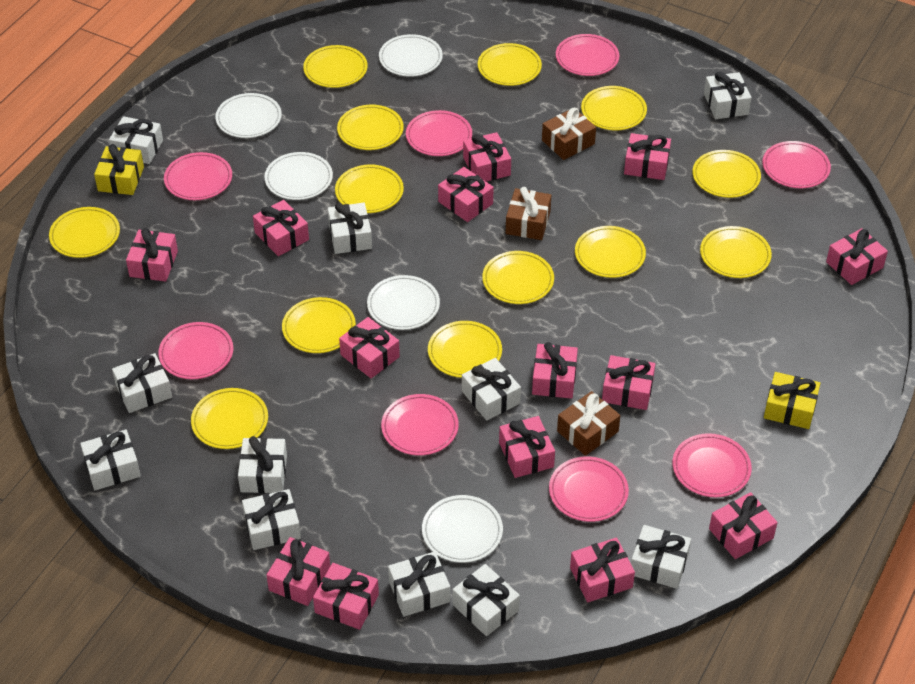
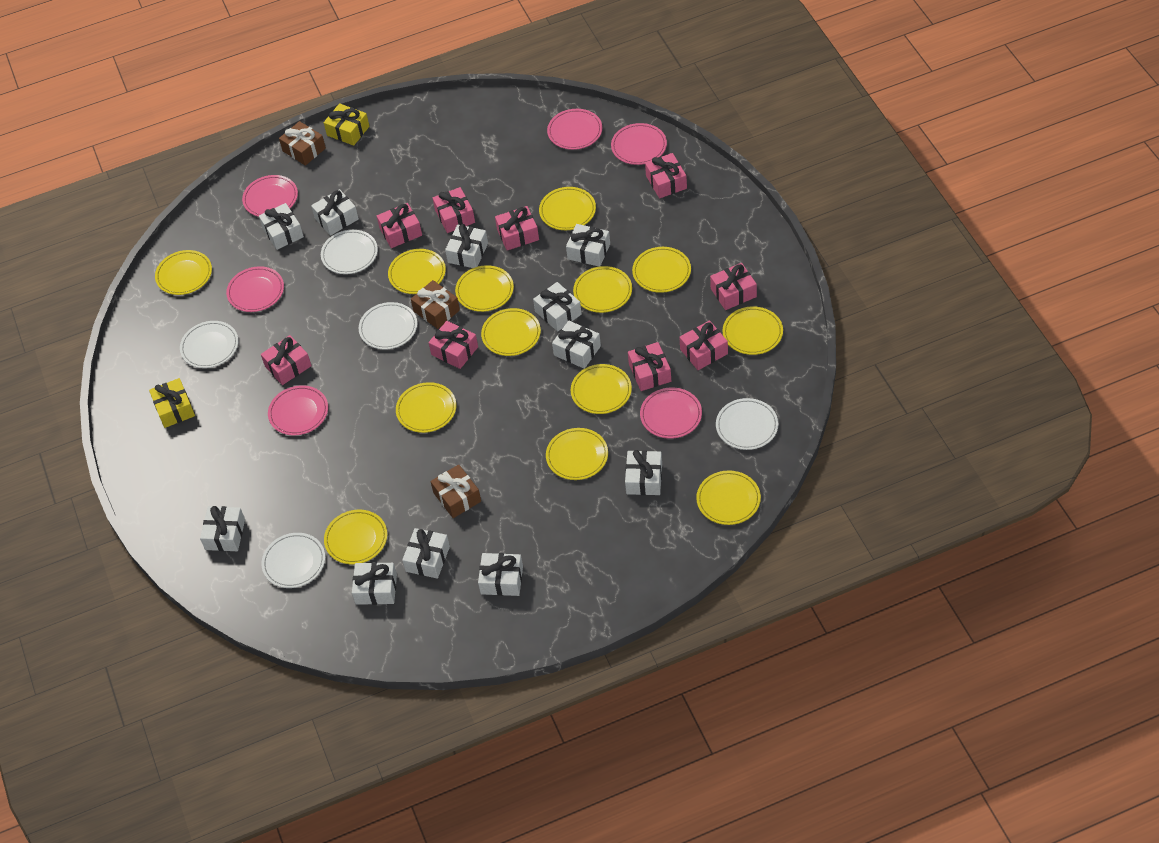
pink gift: [126,228,178,282] [253,200,309,256] [267,537,330,606] [313,563,379,630] [339,317,400,378] [438,167,494,222] [463,132,511,182] [499,416,555,478] [532,342,578,399] [570,538,635,602] [602,355,655,410] [624,133,671,180] [709,492,777,559] [826,228,888,285] = 14 -> [261,335,312,385] [377,203,422,248] [428,321,478,369] [433,187,475,233] [495,206,539,250] [628,342,671,391] [645,153,687,198] [679,320,728,370] [710,263,757,310] = 9
pink plate: [158,322,233,379] [164,152,232,200] [381,394,459,456] [406,110,472,156] [549,456,629,522] [556,34,619,76] [672,433,752,497] [762,141,831,188] = 8 -> [226,266,284,312] [242,175,298,217] [268,385,328,435] [547,109,602,150] [611,123,667,165] [640,387,702,439] = 6

